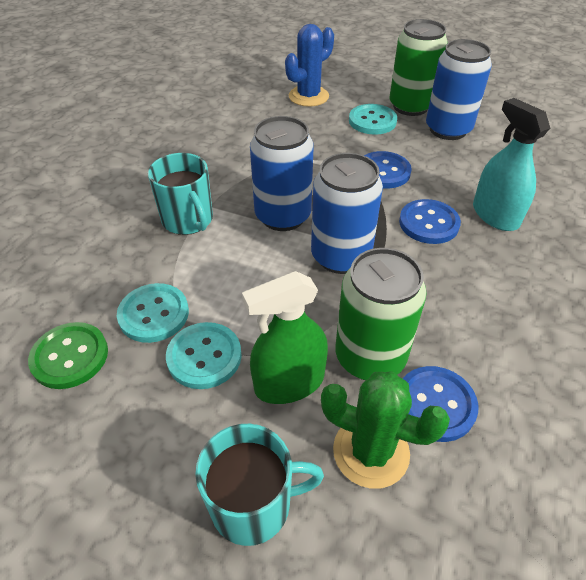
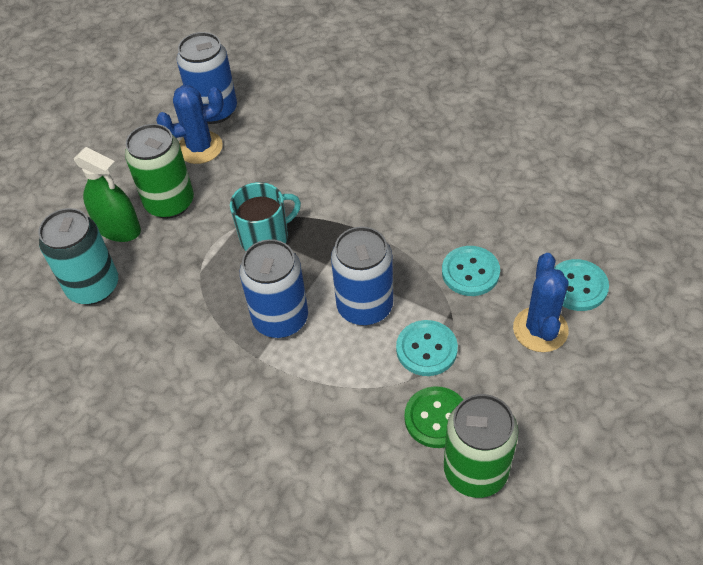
blue button: [364,151,412,188] [399,199,461,244] [403,366,479,442] = 3 -> none = 0
blue cactus: [285,24,334,107] = 1 -> [156,85,224,164] [513,253,569,352] = 2
green cactus: [321,371,450,489] = 1 -> none = 0
turquoise can: none = 0 -> [39,208,118,305] = 1
turquoise mug: [148,153,213,235] [195,424,324,546] = 2 -> [230,182,301,251] = 1
turquoise spray bottle: [473,98,550,231] = 1 -> none = 0

